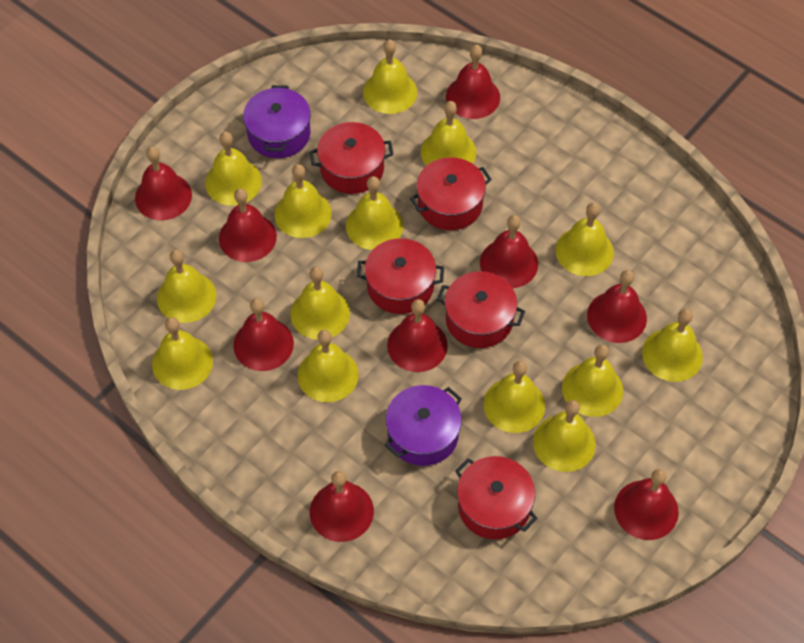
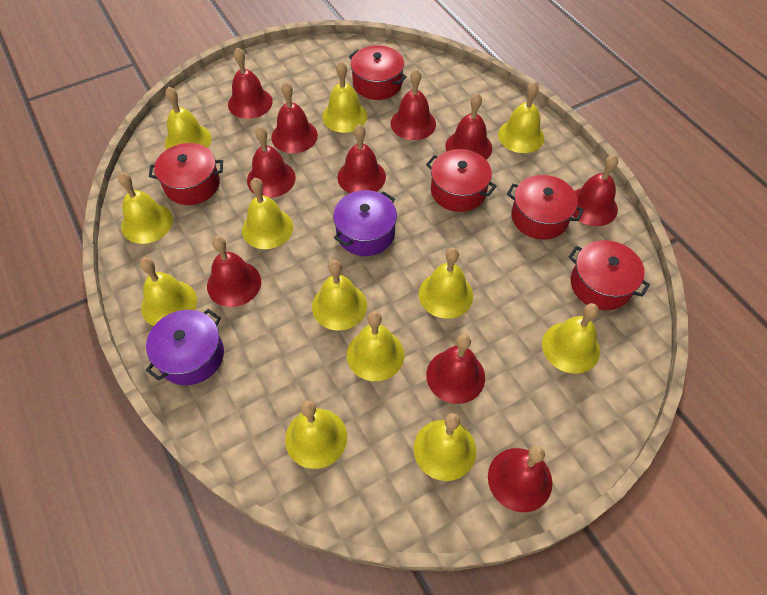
red bell: [135,147,192,220] [219,188,277,262] [233,298,294,371] [310,471,374,542] [387,299,448,372] [446,45,500,119] [480,215,538,288] [587,270,647,343] [614,469,679,540] = 9 -> [207,236,261,307] [228,47,273,119] [247,126,296,198] [271,82,318,153] [337,124,386,193] [391,69,436,140] [426,334,485,404] [445,93,492,160] [488,446,552,512] [572,155,618,226] = 10
yellow bell: [152,317,213,390] [157,250,216,323] [205,132,262,205] [274,164,332,238] [291,267,350,340] [298,330,359,402] [346,176,403,250] [363,40,417,114] [421,101,476,166] [484,361,545,433] [533,400,596,472] [556,203,614,276] [562,344,623,417] [642,309,703,382] = 14 -> [118,172,173,244] [140,257,197,326] [165,87,212,150] [242,178,293,249] [285,401,347,469] [312,260,367,331] [322,61,367,133] [347,311,404,381] [414,413,476,481] [419,248,473,319] [498,82,544,153] [542,303,600,374] = 12

